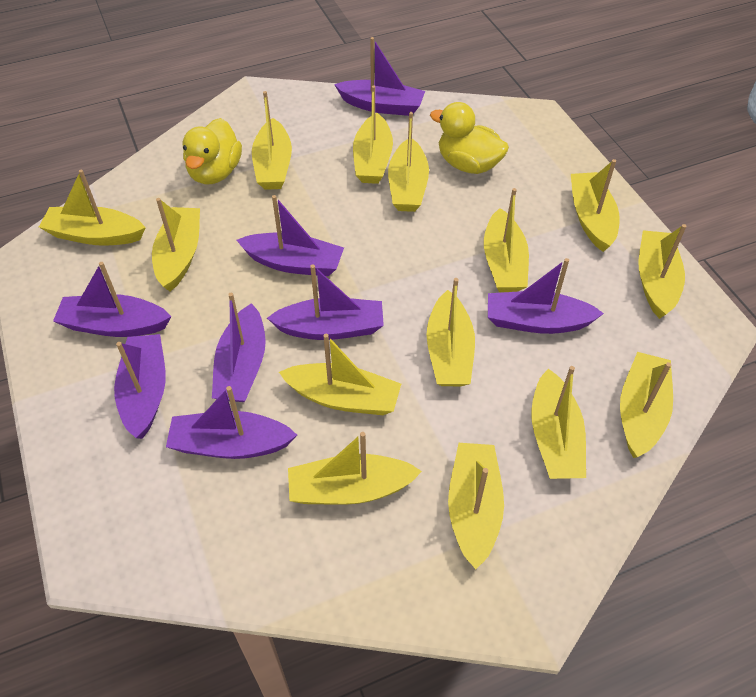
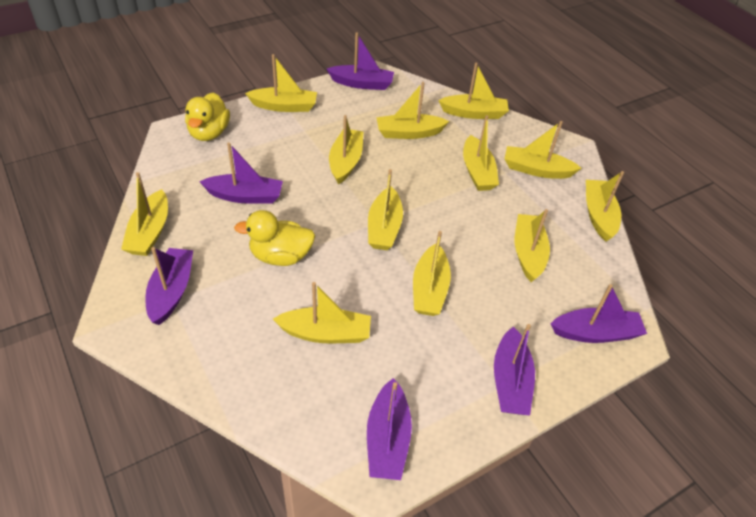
purple boat: [53,262,172,337] [114,334,166,439] [166,386,297,459] [212,293,266,402] [237,195,344,276] [267,265,384,340] [334,37,425,116] [488,258,604,334] = 8 -> [145,247,193,325] [199,142,283,204] [327,32,394,90] [367,378,412,480] [494,324,535,415] [551,284,647,343] = 6
yellow boat: [39,170,146,246] [152,198,200,292] [252,91,292,190] [279,334,401,415] [288,432,422,505] [353,85,393,184] [388,112,429,212] [426,278,475,386] [448,443,504,569] [484,188,529,292] [531,366,586,479] [571,159,620,252] [620,352,673,458] [639,224,686,319] = 14 -> [121,172,168,256] [245,54,317,112] [273,282,371,343] [329,115,363,185] [368,169,403,250] [376,82,449,139] [413,231,451,316] [438,63,509,119] [463,115,499,191] [505,121,582,179] [515,209,550,282] [586,171,624,242] = 12

